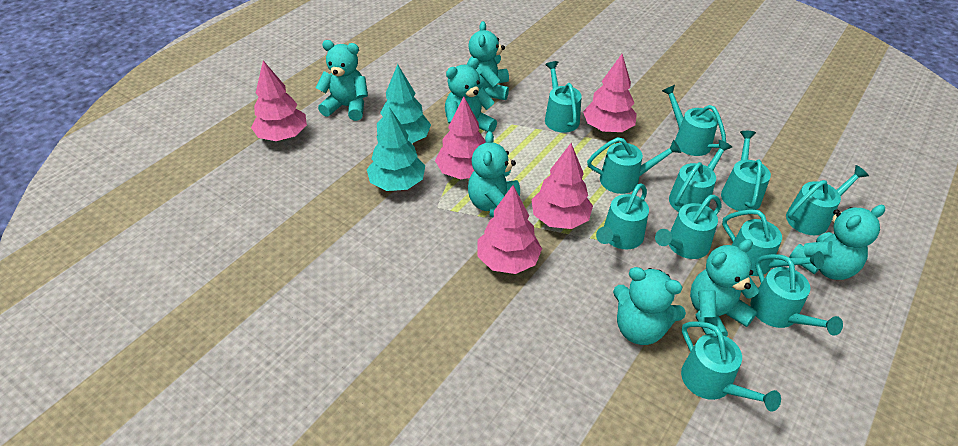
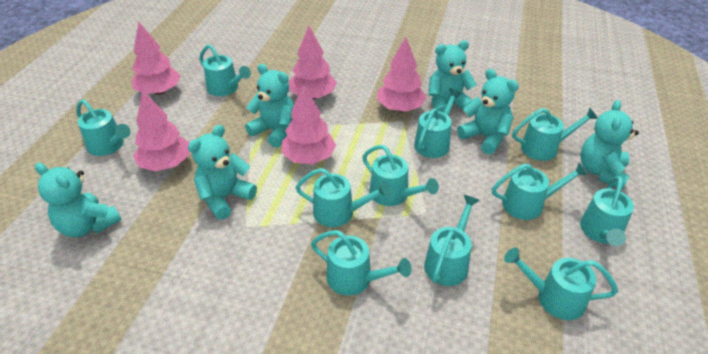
turquoise teddy bear: [316,40,368,121] [445,58,497,132] [467,21,509,100] [468,131,520,217] [613,267,686,345] [690,239,759,337] [789,205,885,280] = 7 -> [35,163,121,237] [188,125,257,220] [245,64,294,148] [429,40,477,112] [457,69,519,155] [580,100,639,189] = 6
turquoise tree: [367,107,425,191] [377,64,431,144] = 2 -> none = 0

